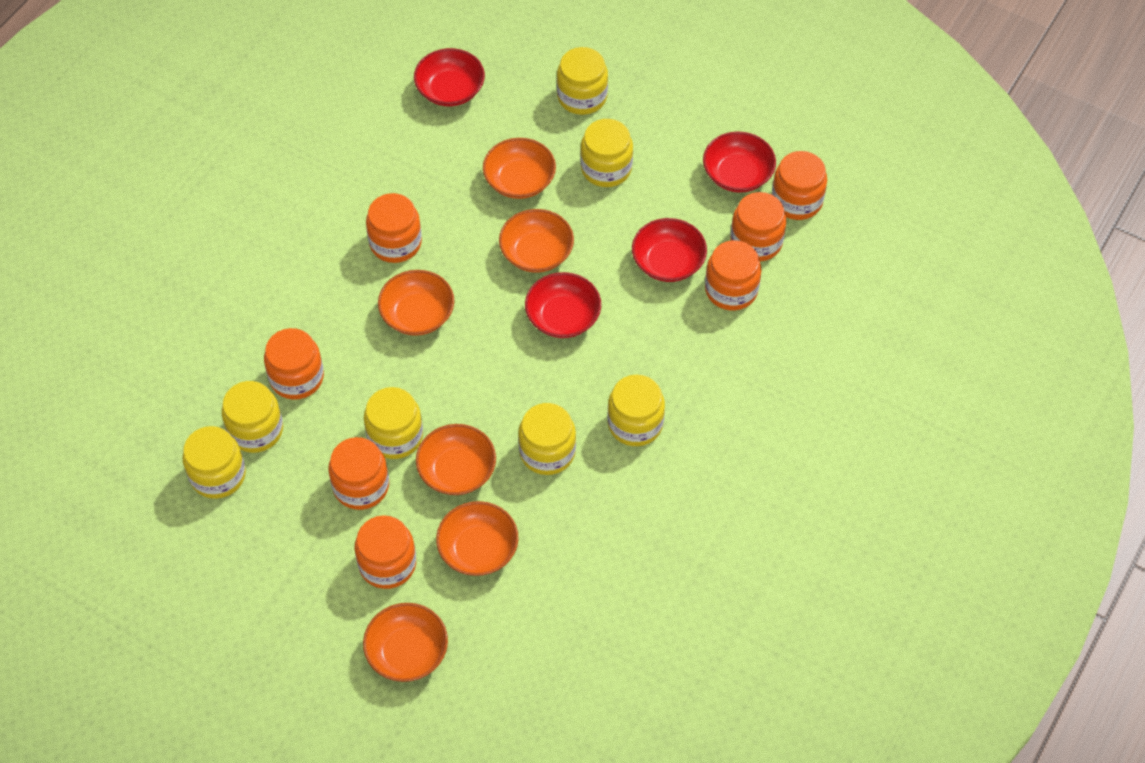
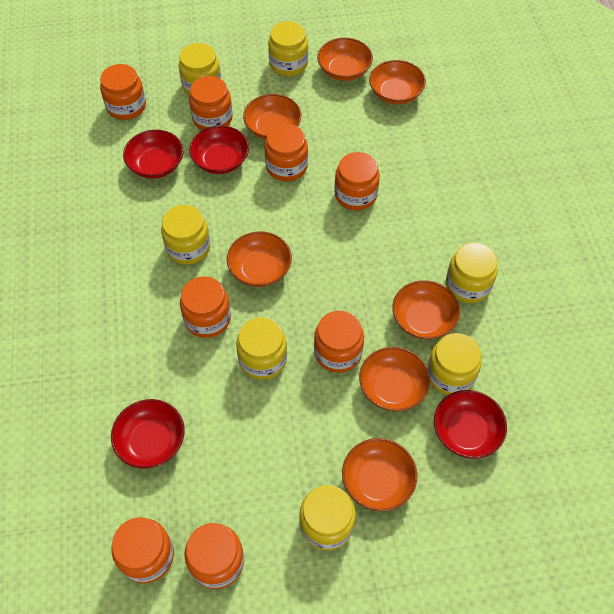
orange bowl: [363,603,448,682] [378,270,454,336] [416,424,496,495] [436,501,519,576] [483,138,556,199] [499,209,574,273] = 6 -> [227,231,292,287] [243,94,301,140] [317,38,373,81] [342,438,417,511] [359,347,430,412] [369,60,426,105] [392,280,460,340] = 7
orange jar: [264,328,324,400] [328,437,389,510] [355,515,416,589] [366,193,422,263] [705,240,761,310] [731,192,786,262] [772,151,827,220] = 7 -> [100,64,146,120] [112,517,174,583] [180,277,231,338] [184,523,244,589] [189,76,233,130] [265,124,308,181] [314,311,364,373] [334,152,380,210] = 8

